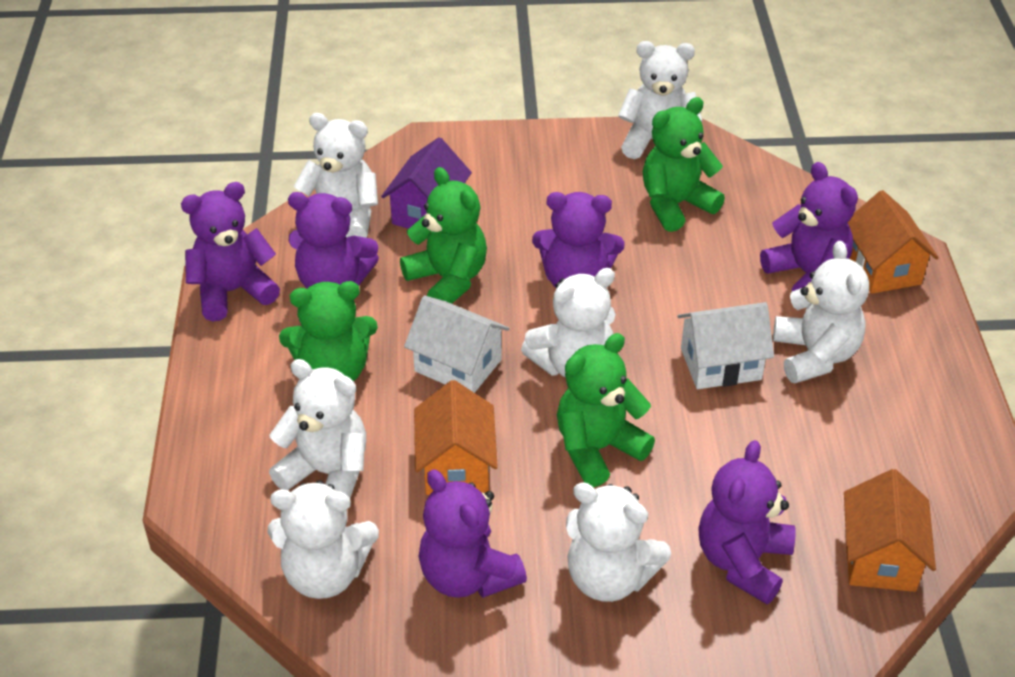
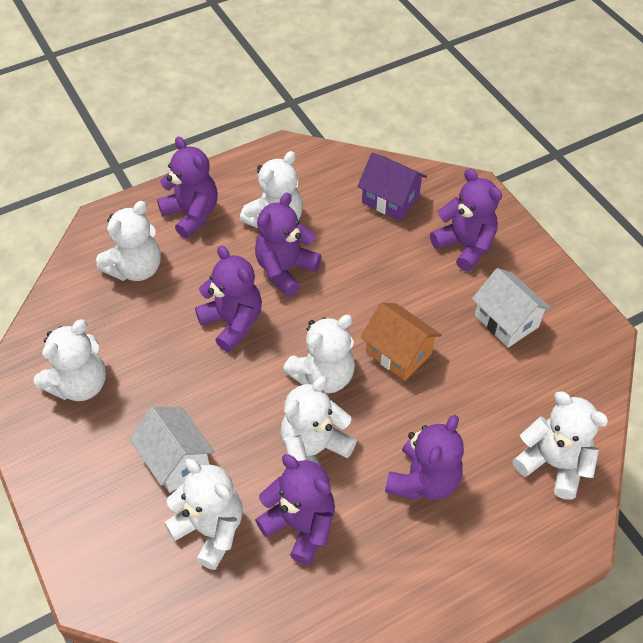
green teddy bear: [279,281,378,381] [400,167,487,304] [557,333,655,487] [643,97,725,232] = 4 -> none = 0
orange house: [414,380,498,495] [844,469,936,592] [848,190,939,294] = 3 -> [360,303,442,381] = 1

